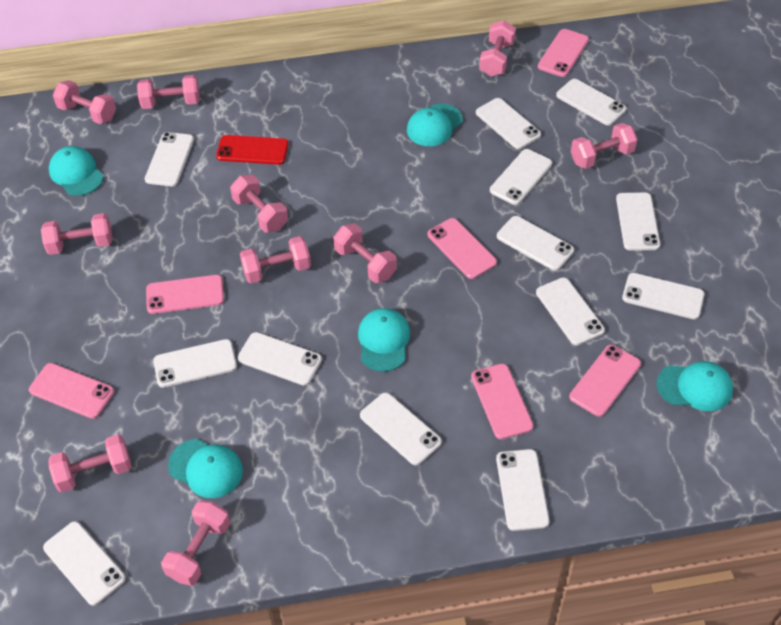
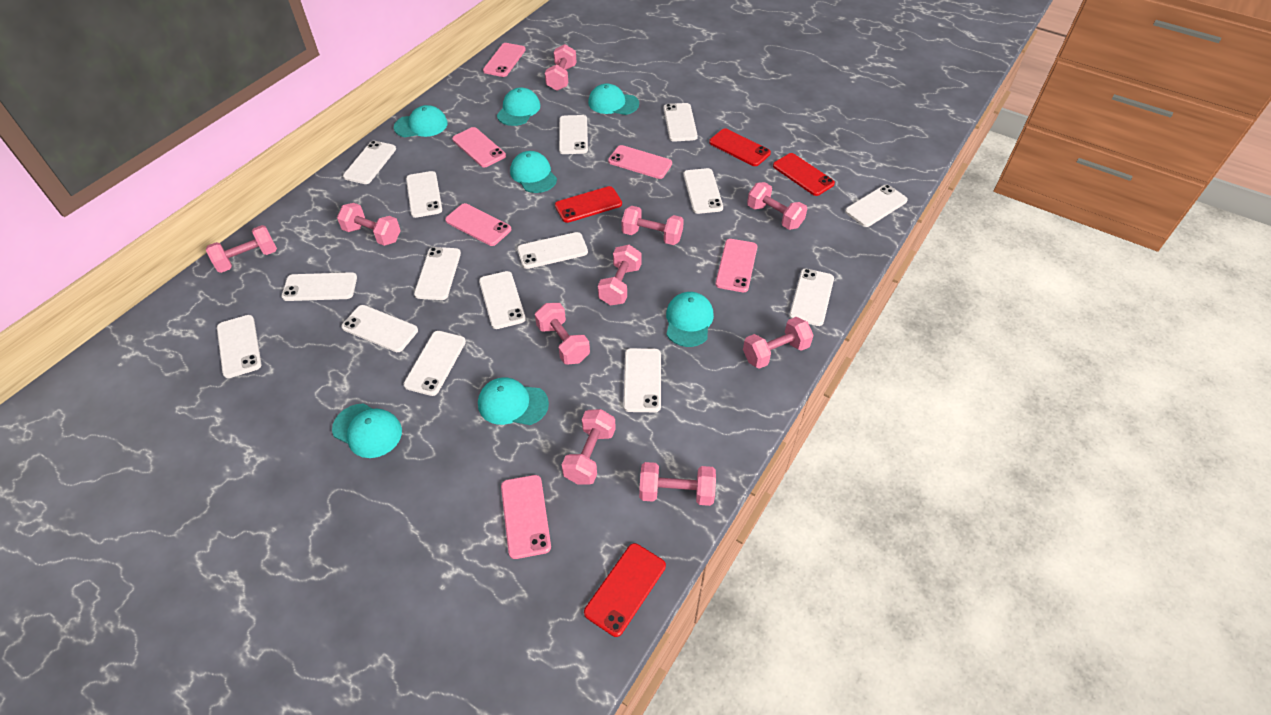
red phone: [216,135,289,165] = 1 -> [555,186,622,223] [584,543,666,637] [709,128,771,166] [773,153,835,196] = 4
turquoise cap: [49,146,104,196] [168,439,243,498] [358,308,410,372] [407,104,463,146] [656,361,733,411] = 5 -> [332,403,402,458] [394,105,448,137] [478,377,549,425] [497,88,540,126] [510,151,557,193] [588,84,639,115] [666,292,714,347] = 7
white phone: [43,521,126,606] [145,132,194,186] [153,339,237,388] [238,332,322,386] [360,393,442,465] [476,98,541,149] [490,149,552,205] [496,449,550,531] [497,216,574,271] [536,277,605,346] [556,79,626,125] [616,192,660,251] [622,273,704,319] = 13 -> [217,315,261,378] [282,272,357,301] [342,305,418,352] [343,141,396,184] [404,331,466,396] [406,171,442,218] [414,247,461,300] [479,271,526,329] [517,232,588,269] [559,115,588,154] [623,348,661,412] [664,103,698,142] [683,168,723,214] [789,269,834,326] [845,185,908,227] = 15

